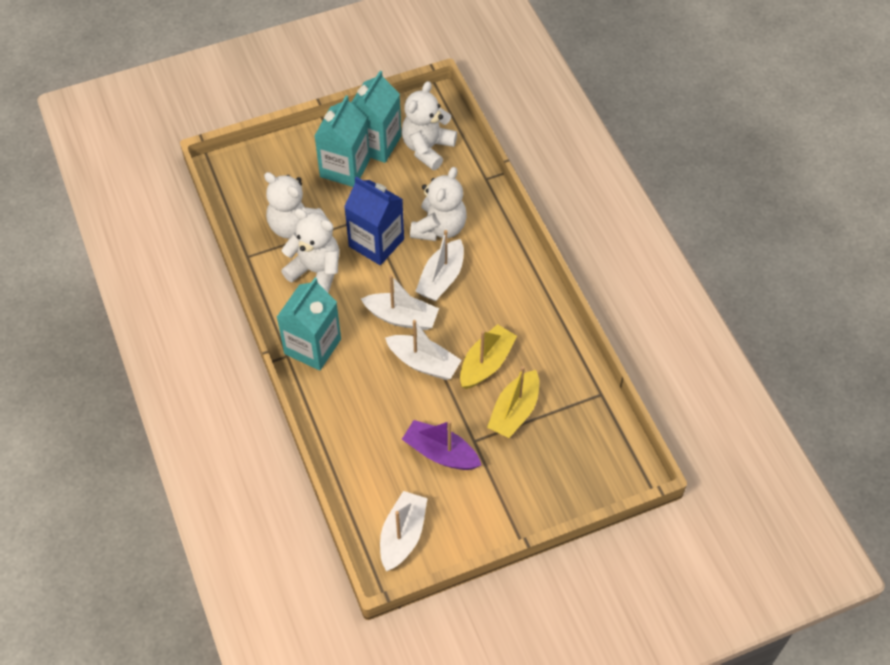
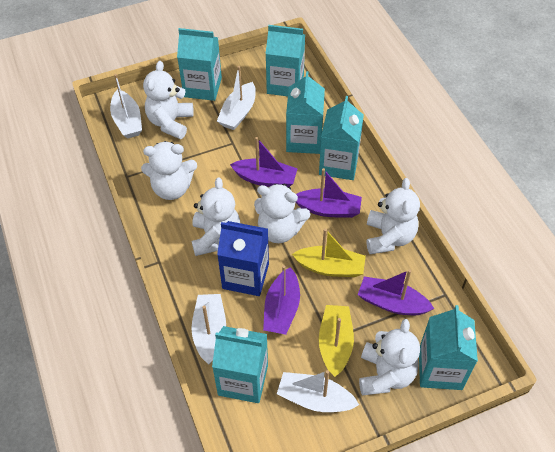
purple boat: [402,420,481,470] = 1 -> [230,137,298,187] [263,265,300,335] [296,168,362,218] [358,269,434,315] = 4
turquoise carton: [277,278,341,371] [315,95,370,187] [351,71,401,163] = 3 -> [177,28,222,101] [212,326,268,403] [266,25,305,96] [286,71,325,154] [319,96,364,180] [419,305,478,390] = 6
white teddy bear: [264,172,326,239] [281,208,339,293] [401,81,457,170] [410,167,467,241] = 4 -> [141,141,197,200] [143,61,194,139] [192,177,240,256] [254,183,310,243] [359,319,420,395] [367,178,420,254] = 6

